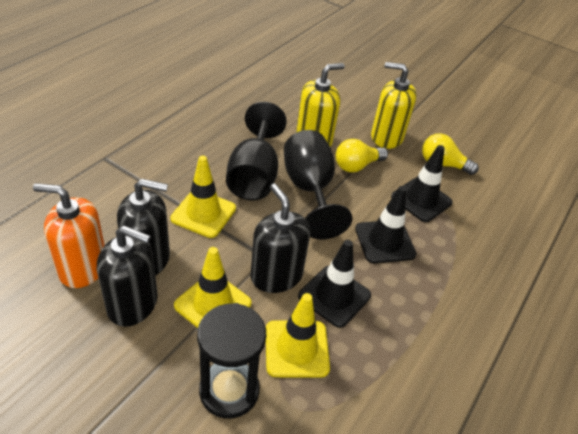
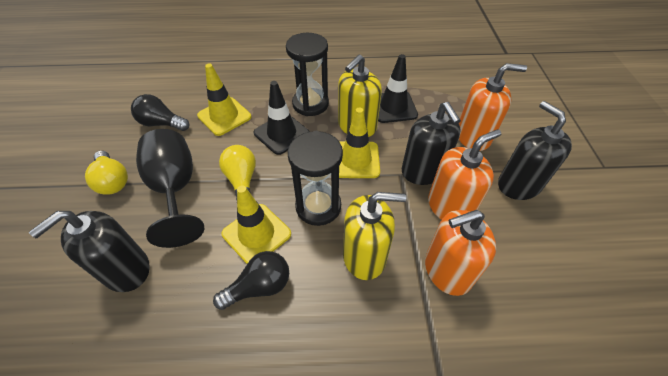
black goblet: [226,102,287,200] [284,130,352,240] = 2 -> [136,129,204,248] = 1
black hourglass: [197,303,266,419] = 1 -> [286,33,329,116] [288,131,343,226] = 2
black light bulb: none = 0 -> [131,94,190,131] [213,251,289,310] = 2
black traffic cone: [298,240,371,328] [355,186,416,263] [391,145,453,222] = 3 -> [254,81,310,155] [378,54,418,123] = 2
orange soap dispenser: [33,183,105,288] = 1 -> [425,210,496,296] [428,129,501,220] [459,63,527,151] = 3

